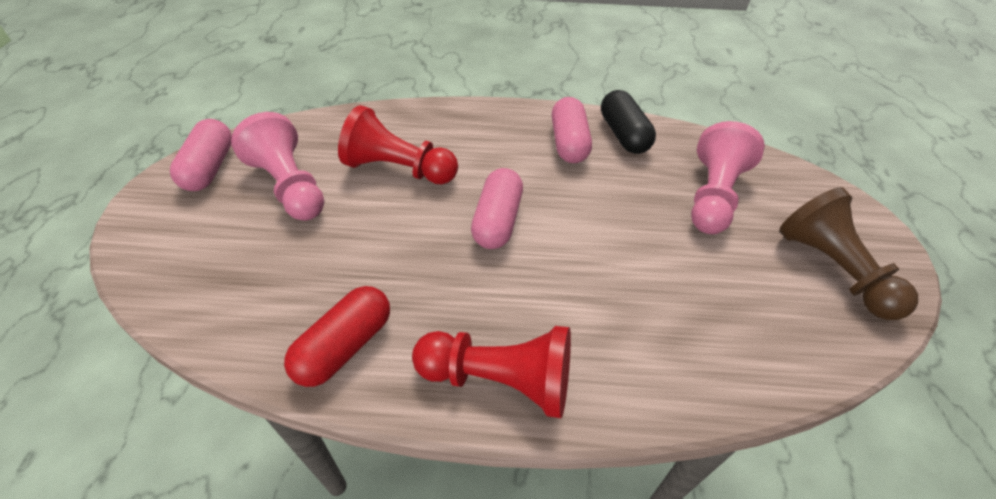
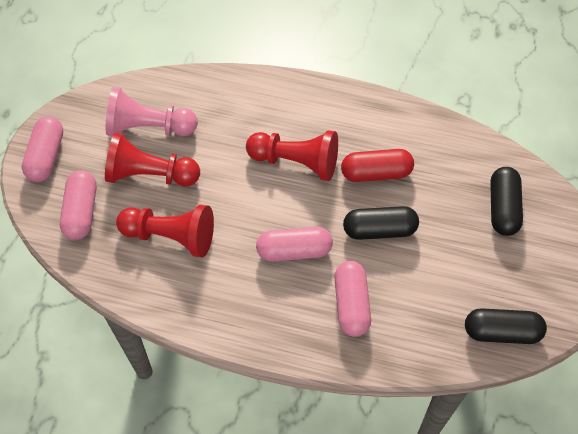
black capsule: [601,90,656,154] = 1 -> [343,206,419,240] [465,308,547,344] [490,167,523,236] = 3
brown pawn: [780,187,918,320] = 1 -> none = 0
pink capsule: [170,119,232,191] [471,168,523,249] [552,97,592,163] = 3 -> [22,116,63,182] [60,170,96,240] [256,227,333,262] [334,261,371,337] = 4
pink pawn: [231,112,324,221] [691,121,765,234] = 2 -> [106,87,198,136] = 1
red pawn: [338,105,458,184] [412,326,571,418] = 2 -> [105,133,200,187] [116,205,214,257] [246,130,338,181] = 3

